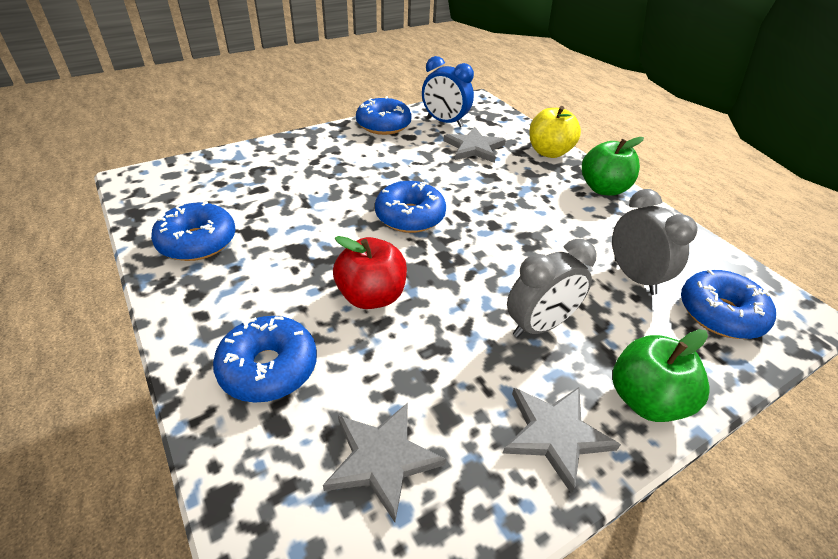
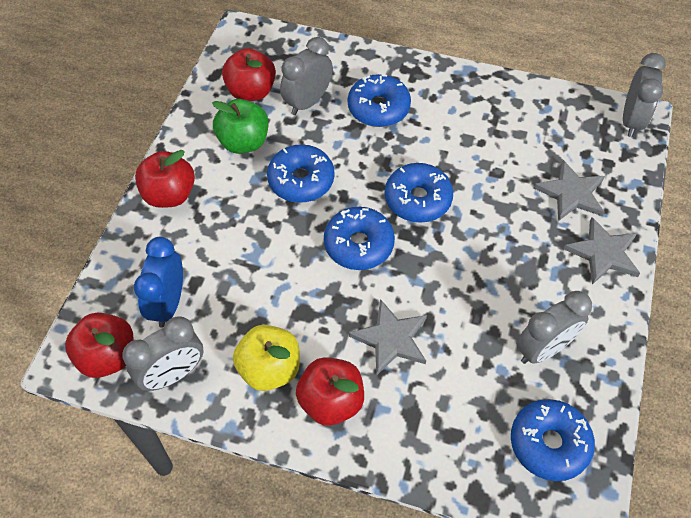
green apple: [582,137,644,196] [613,329,709,422] = 2 -> [212,99,268,154] = 1
grey clock: [507,239,597,338] [612,189,698,295] = 2 -> [122,316,204,391] [280,37,333,115] [516,291,592,364] [623,53,666,137] = 4
red apple: [333,236,407,309] = 1 -> [65,313,134,378] [135,150,195,208] [222,48,276,101] [296,357,364,426] = 4

